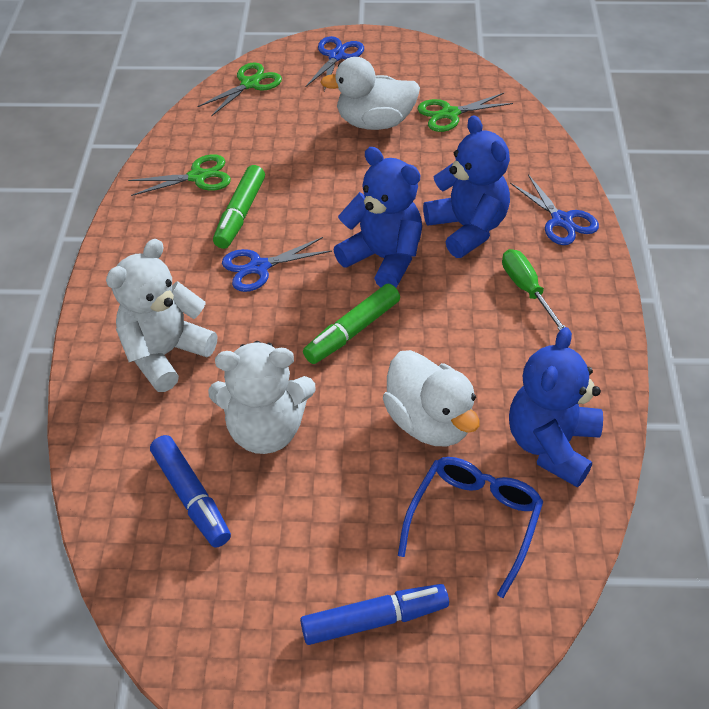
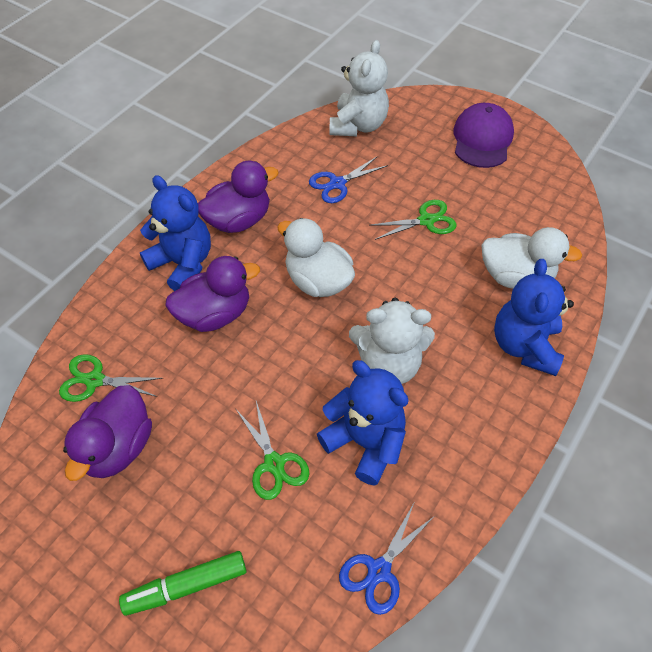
blue glasses: [398,457,544,598] = 1 -> none = 0
blue marker: [150,435,231,548] [300,584,449,645] = 2 -> none = 0
blue scissors: [222,237,332,292] [305,36,364,91] [510,174,599,245] = 3 -> [309,156,388,203] [339,503,433,615] = 2
green marker: [213,165,265,249] [303,284,400,364] = 2 -> [119,551,246,616] = 1
green screwdriver: [502,249,565,331] = 1 -> none = 0
purple cap: none = 0 -> [453,103,514,168] = 1
purple duck: none = 0 -> [63,385,152,481] [165,256,260,332] [198,161,279,233] = 3

